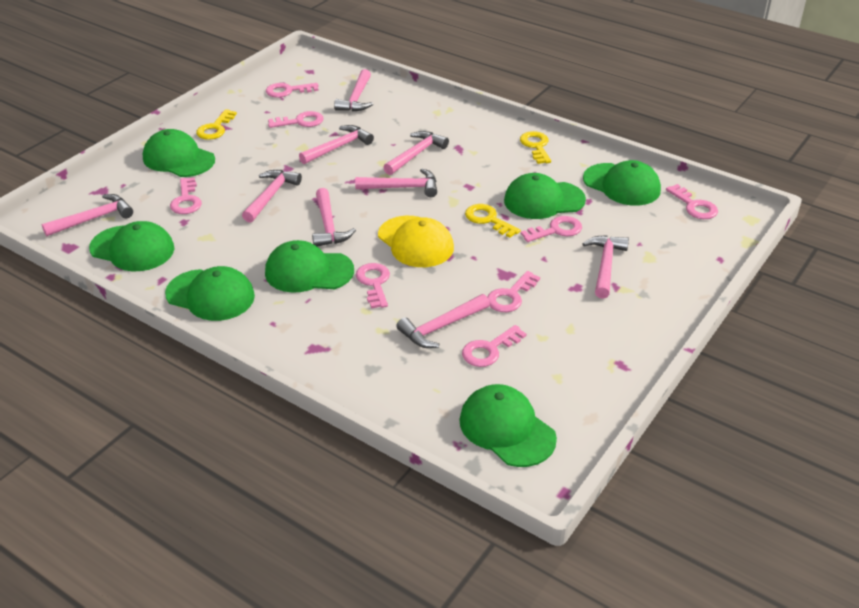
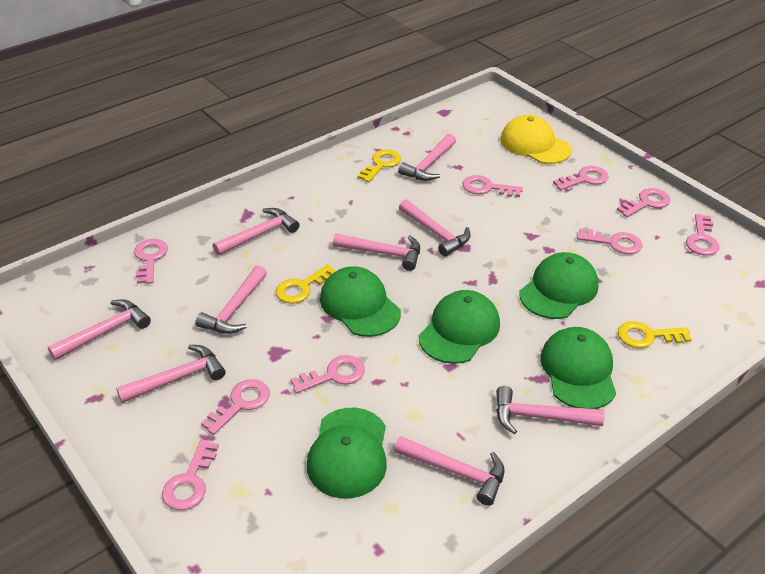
green cap: [89,221,174,271] [143,129,215,177] [165,266,255,321] [265,240,354,293] [459,384,557,467] [504,173,586,219] [583,160,661,206] = 7 -> [307,408,387,499] [320,266,401,337] [419,290,500,364] [519,252,599,319] [540,327,616,409] = 5
pink key: [170,177,202,214] [266,83,319,98] [268,111,323,128] [356,263,390,308] [462,325,526,367] [487,271,540,312] [521,216,582,242] [666,184,718,219] = 8 -> [134,239,168,284] [162,439,219,510] [201,379,270,435] [290,355,365,394] [462,175,523,197] [553,166,609,190] [577,228,643,254] [617,188,670,217] [686,214,719,255] = 9

